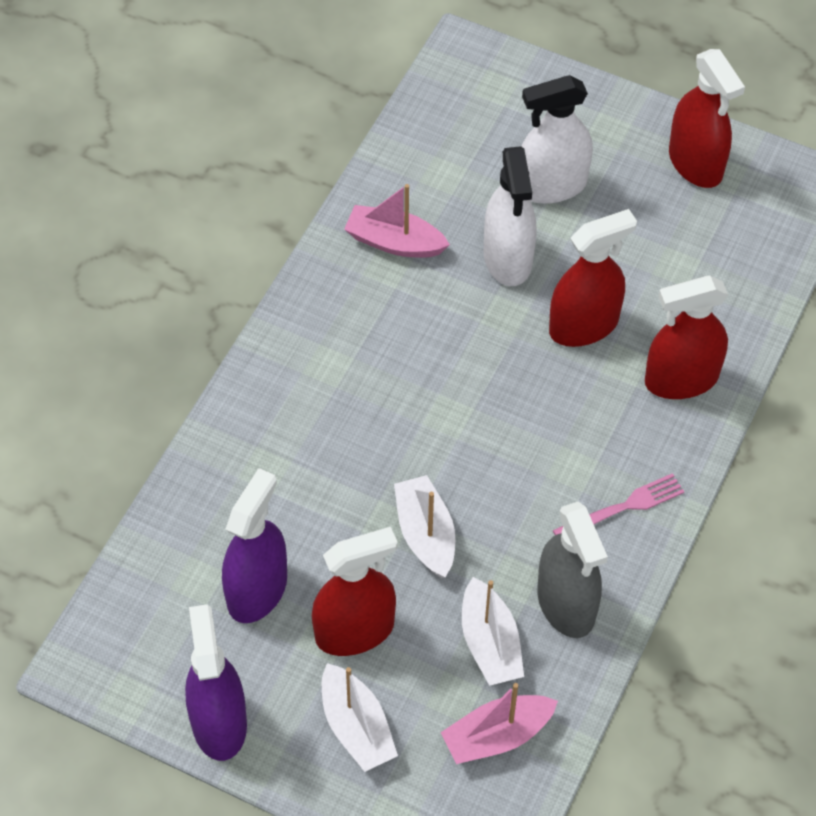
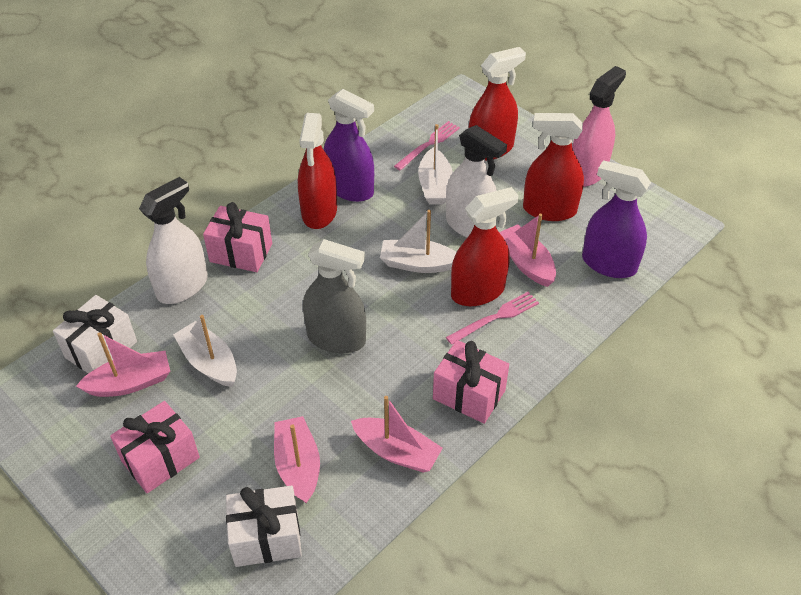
pink boat: [344,184,450,258] [441,683,558,764] = 2 -> [76,333,170,397] [274,416,320,504] [351,396,443,473] [499,214,556,287] = 4
pink fork: [553,473,684,535] = 1 -> [394,121,460,171] [446,292,539,345] = 2
pink gift: none = 0 -> [110,401,200,493] [203,202,272,272] [433,340,509,424] = 3
pink spray bottle: none = 0 -> [572,66,626,187] = 1
white gift: none = 0 -> [53,295,137,374] [226,486,302,567] = 2

